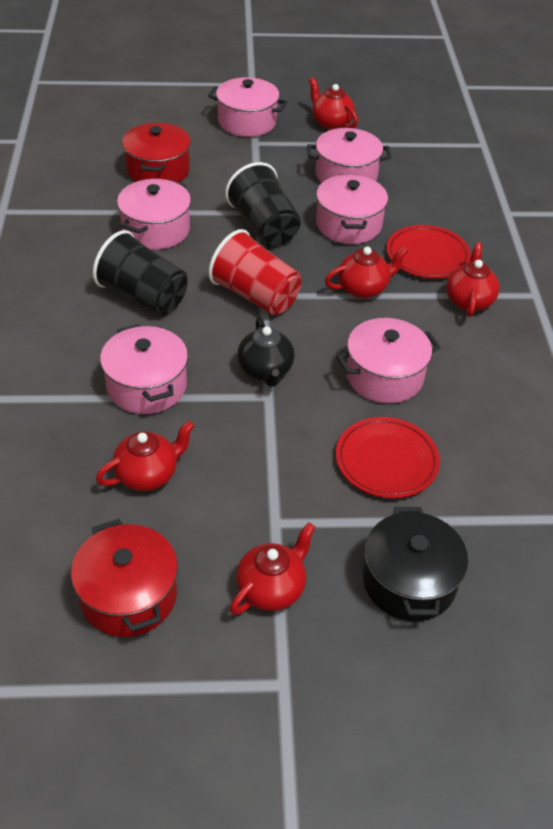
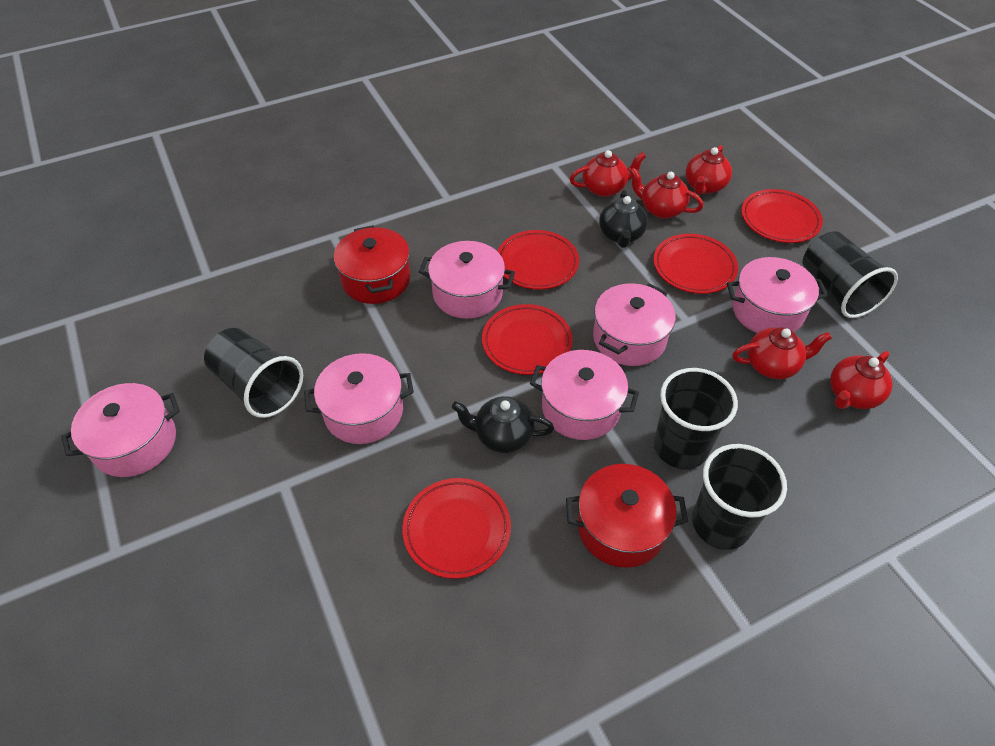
black cup: [93,230,188,315] [225,162,301,247] = 2 -> [204,328,303,418] [654,368,738,469] [692,444,787,550] [802,231,898,318] = 4
black pot: [363,507,468,621] = 1 -> none = 0
black teapot: [237,317,295,387] = 1 -> [452,396,554,453] [599,190,648,248] = 2
red cup: [208,229,301,315] = 1 -> none = 0
red plate: [336,417,440,498] [387,225,471,278] = 2 -> [402,478,511,579] [482,304,573,375] [497,230,579,290] [654,234,738,294] [741,189,823,243] = 5

